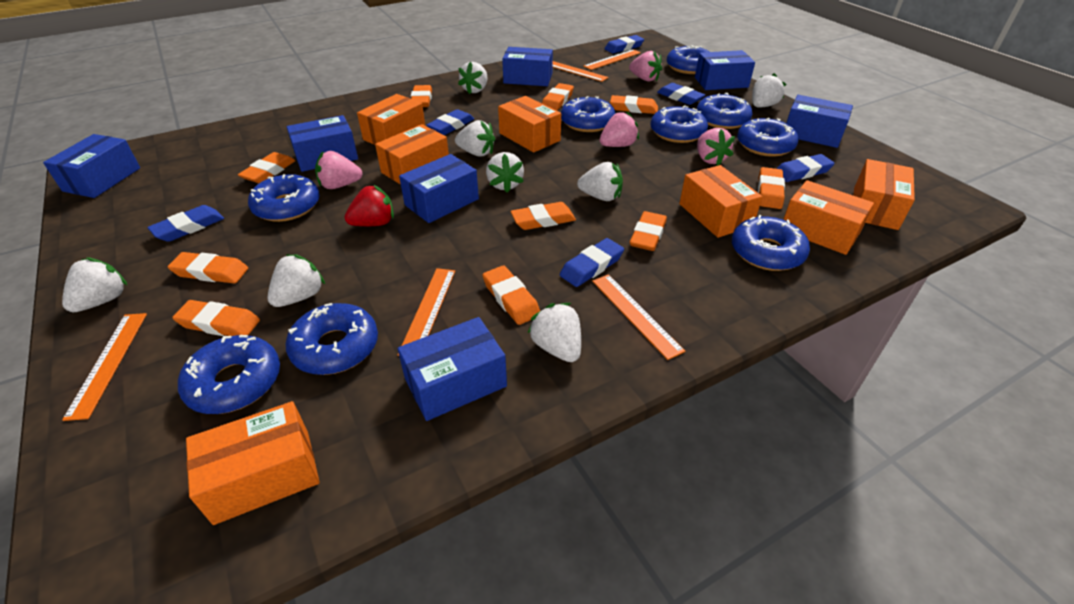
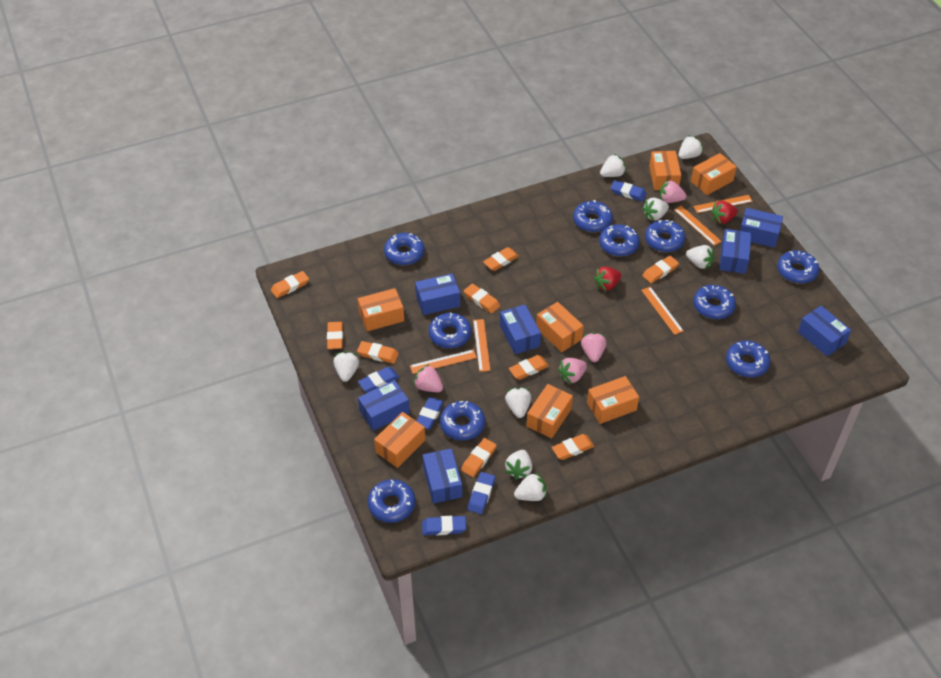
blue donut: [178,335,280,414] [248,174,320,222] [285,303,378,375] [561,96,616,132] [650,105,708,143] [667,45,709,74] [697,93,752,129] [732,215,810,271] [737,118,799,157] = 9 -> [368,479,415,523] [384,233,425,265] [429,312,471,348] [440,401,485,440] [573,200,613,232] [599,224,640,257] [645,220,685,252] [693,285,736,319] [726,341,770,377] [777,250,819,284] = 10
blue eraser: [148,205,224,242] [427,109,474,135] [560,238,624,287] [605,35,644,54] [657,83,705,105] [777,154,835,182] = 6 -> [358,367,399,392] [417,397,444,429] [422,516,466,535] [467,472,495,514] [610,180,647,202] = 5
orange eraser: [168,252,248,284] [172,300,260,336] [238,152,296,183] [411,85,432,107] [482,266,540,325] [510,202,576,230] [542,83,574,111] [610,95,658,114] [630,211,667,251] [758,167,785,209] = 10 -> [271,271,309,298] [327,322,343,349] [357,341,399,364] [461,438,497,477] [464,284,500,314] [483,247,519,271] [509,355,549,380] [552,434,594,460] [642,256,679,283] = 9
red strawberry: [345,185,394,226] = 1 -> [593,267,621,291] [711,201,738,224] = 2

